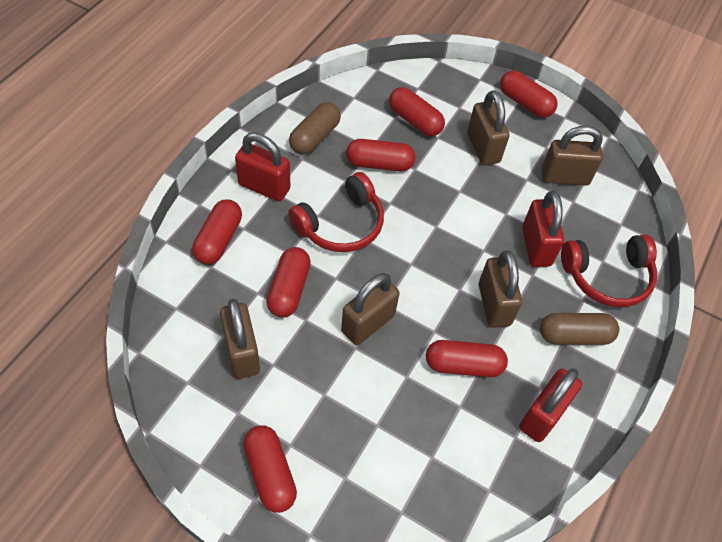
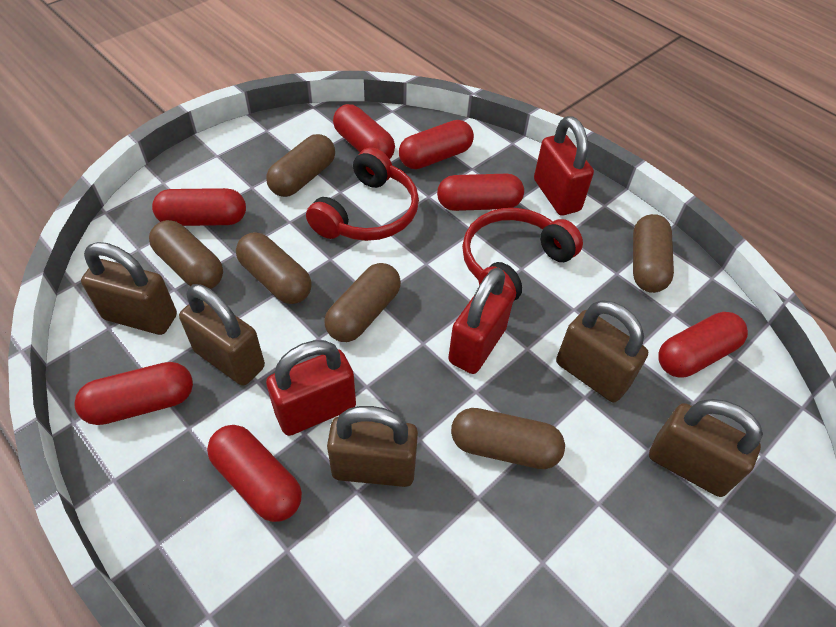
brown capsule: [289,102,341,155] [540,313,619,345] = 2 -> [149,220,223,289] [236,232,312,304] [266,134,335,197] [324,263,401,342] [451,408,565,469] [633,214,674,293] = 6

